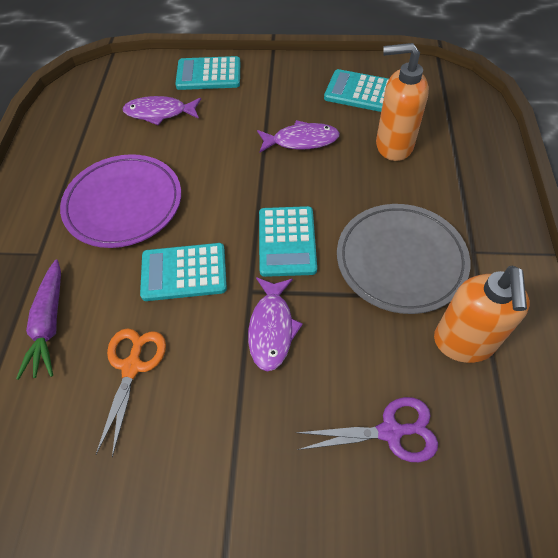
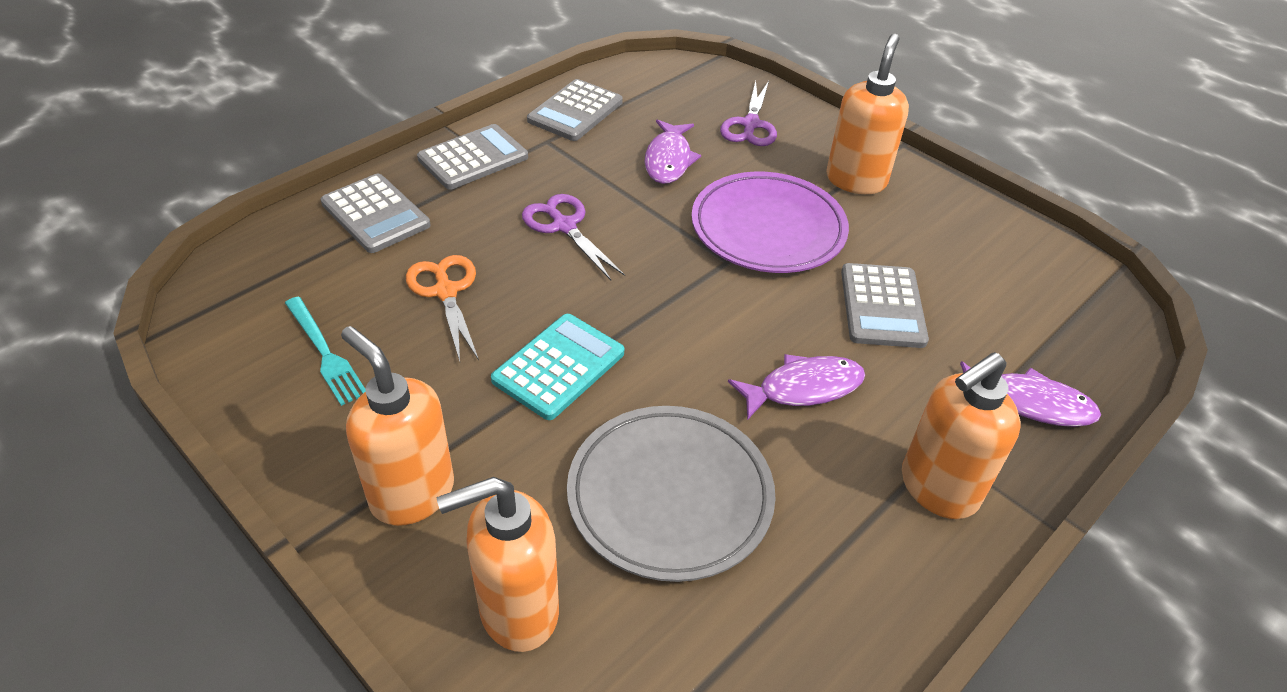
grey calculator: none = 0 -> [321,174,430,253] [417,124,528,190] [527,79,623,141] [841,263,929,348] = 4
orange soap dispenser: [376,43,429,161] [434,266,530,363] = 2 -> [341,326,454,526] [436,477,559,652] [826,34,909,194] [902,352,1021,519] = 4
purple carrot: [16,259,61,380] = 1 -> none = 0
purple scissors: [296,397,438,462] = 1 -> [522,194,625,280] [720,81,777,146] = 2
turquoise calculator: [140,243,227,301] [175,56,241,90] [259,206,317,277] [324,69,389,112] = 4 -> [491,314,624,420] = 1
turquoise fork: none = 0 -> [285,296,366,406] = 1

